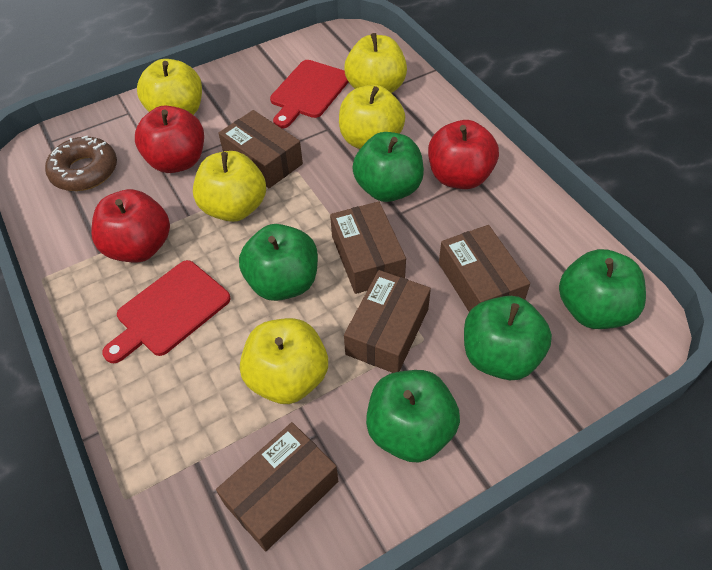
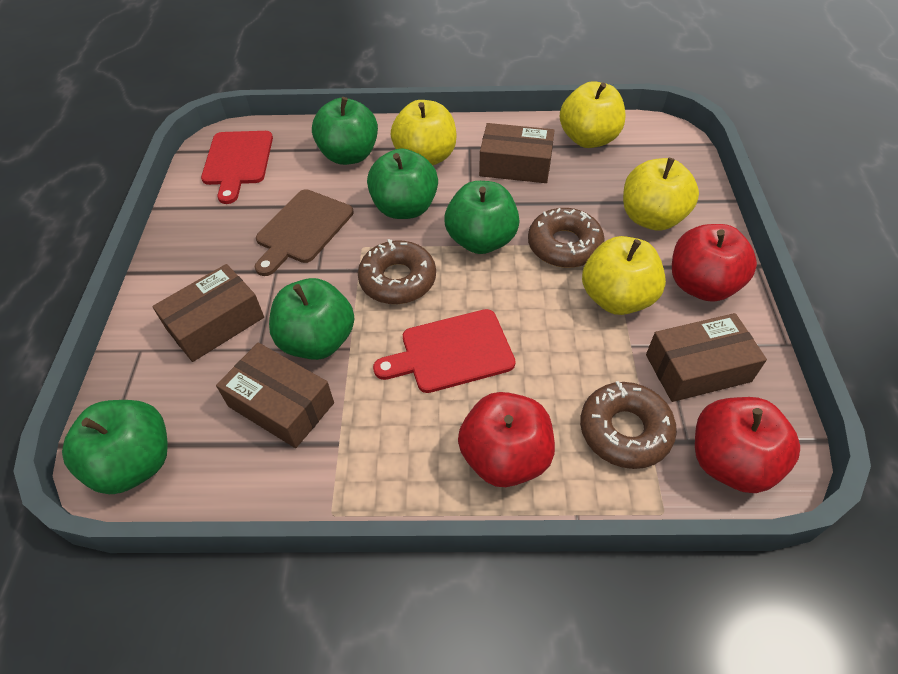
brown box: [216,422,338,551] [218,110,303,188] [330,201,406,294] [344,270,431,373] [439,225,530,312] = 5 -> [152,264,264,362] [216,343,334,448] [479,123,555,183] [646,313,767,402] = 4
brown cutting board: none = 0 -> [255,189,353,276] = 1
brown donut: [45,136,117,191] = 1 -> [358,239,436,304] [528,208,605,268] [580,381,677,469] = 3
yellow apple: [137,59,202,115] [193,151,266,222] [240,318,328,404] [339,85,405,149] [344,33,407,93] = 5 -> [391,100,457,165] [560,81,625,148] [582,236,666,315] [623,158,699,231] = 4

